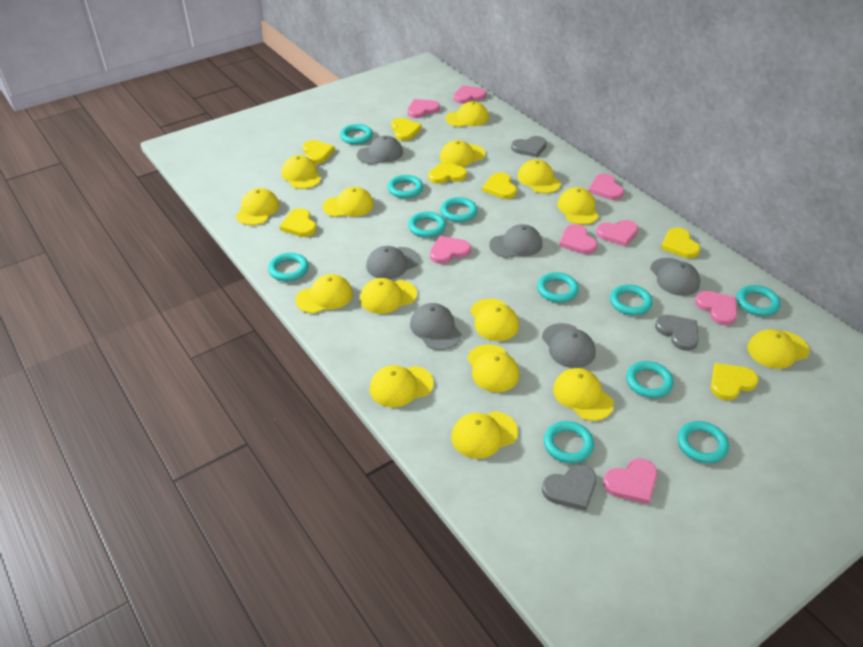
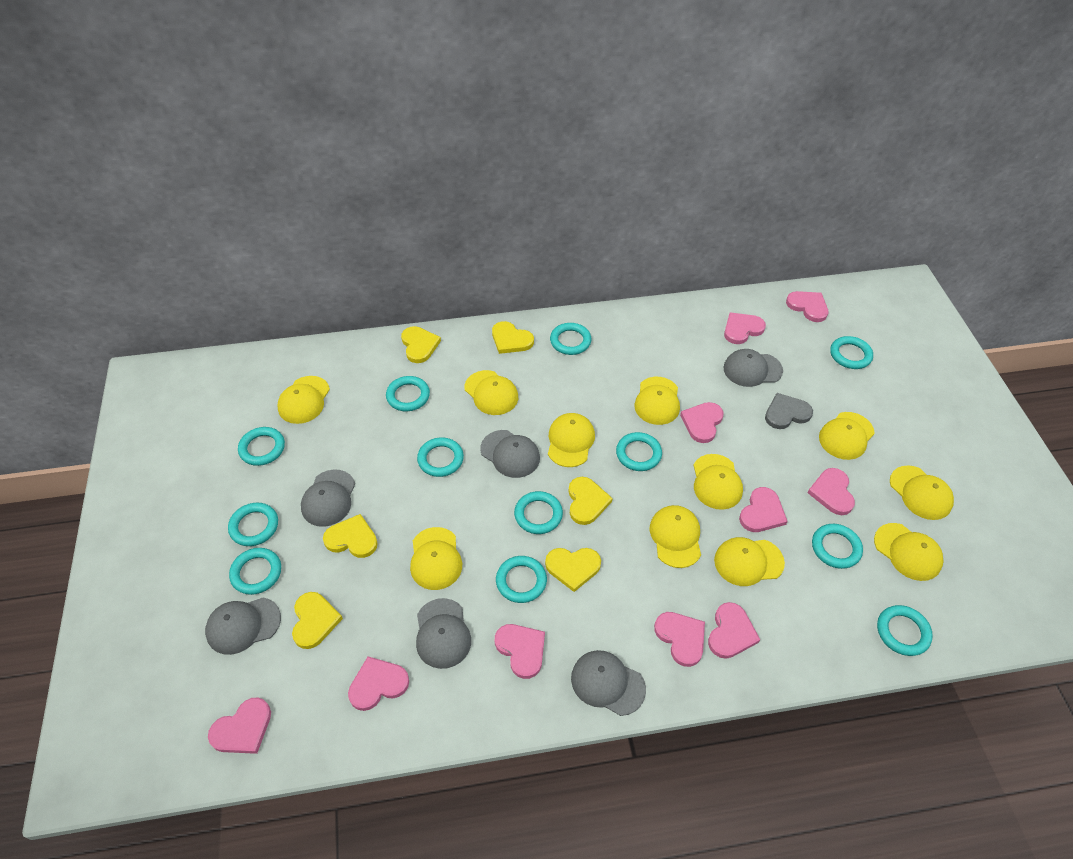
grey heart: [511,136,547,157] [542,464,597,511] [655,315,699,351] = 3 -> [765,393,813,429] = 1
pink heart: [408,99,440,118] [430,236,471,264] [453,85,486,104] [559,224,597,254] [589,173,624,200] [596,220,638,247] [603,458,658,504] [695,291,737,325] = 8 -> [208,698,271,754] [348,657,409,711] [495,624,545,679] [654,612,705,667] [680,402,724,443] [708,602,760,659] [724,312,766,344] [739,487,788,532] [786,291,828,322] [807,468,855,515] = 10
turquoise ring: [268,253,309,281] [340,124,373,145] [388,175,423,198] [408,212,446,238] [440,197,478,222] [537,272,579,303] [544,421,594,463] [610,284,653,316] [626,361,674,398] [677,421,729,463] [737,285,781,316] = 11 -> [228,503,278,546] [229,548,281,595] [238,427,285,466] [386,376,430,411] [417,437,464,477] [496,556,547,603] [514,491,563,534] [550,323,591,355] [616,432,662,471] [812,524,863,569] [830,336,873,369] [877,605,933,656] = 12
yellow cap: [236,188,279,225] [281,155,321,189] [295,274,353,314] [323,187,374,217] [360,278,417,314] [370,365,434,407] [440,140,486,167] [445,101,489,127] [451,411,518,459] [467,344,519,392] [470,298,519,341] [517,159,561,193] [553,368,614,421] [557,187,599,225] [747,329,810,369] = 15 -> [277,376,330,424] [410,527,462,590] [465,370,518,415] [548,413,595,467] [634,377,680,425] [650,505,701,568] [694,454,743,510] [714,537,785,586] [819,412,875,460] [874,523,944,581] [890,465,954,520] = 11
yellow heart: [280,208,316,237] [303,140,335,164] [391,118,422,141] [429,161,467,184] [482,172,517,199] [661,228,700,258] [711,363,759,400] = 7 -> [292,592,343,649] [323,514,378,558] [401,326,441,363] [492,321,534,354] [545,548,601,592] [568,477,613,525] = 6

